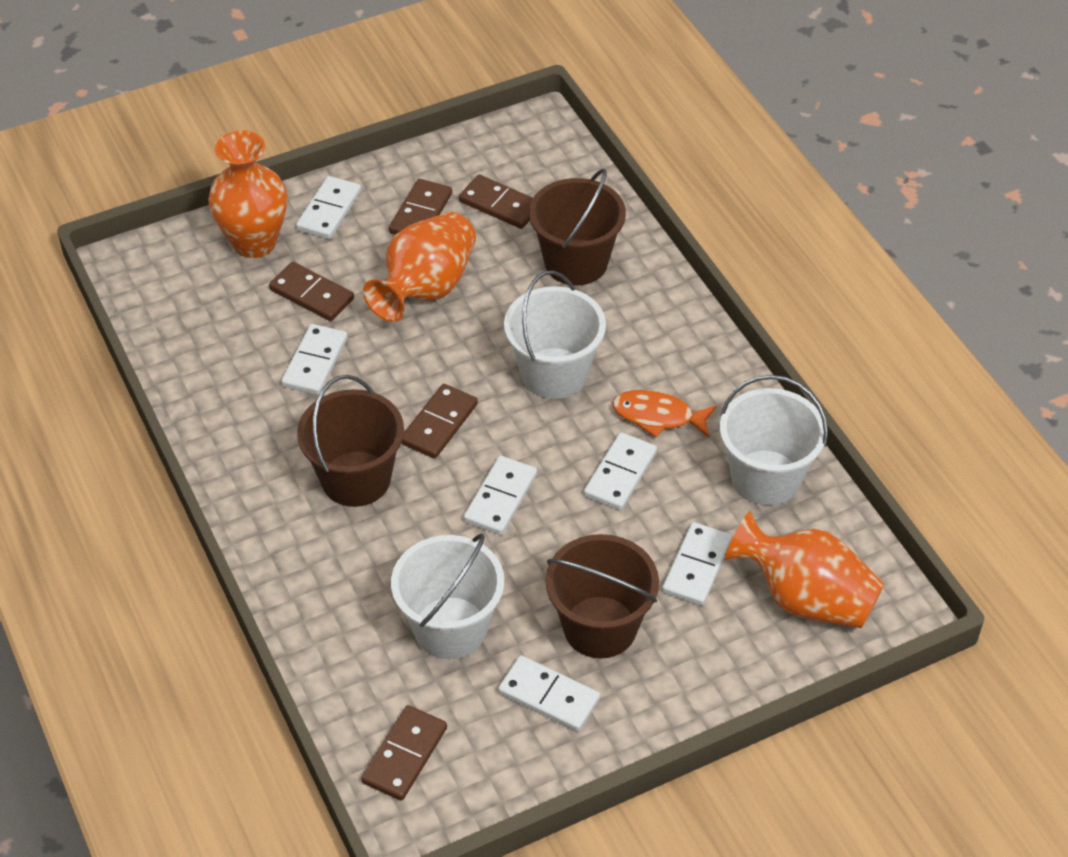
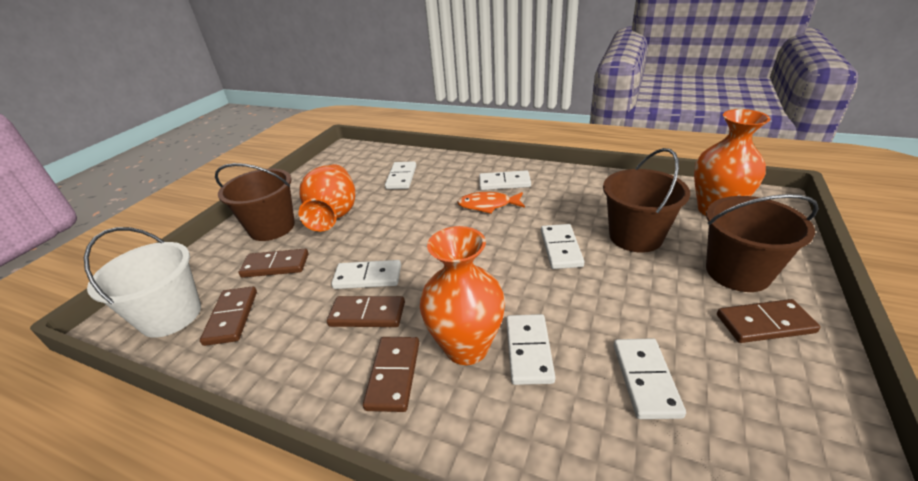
white bucket: [391,533,504,659] [504,271,606,399] [720,375,828,505] = 3 -> [84,227,201,338] = 1

